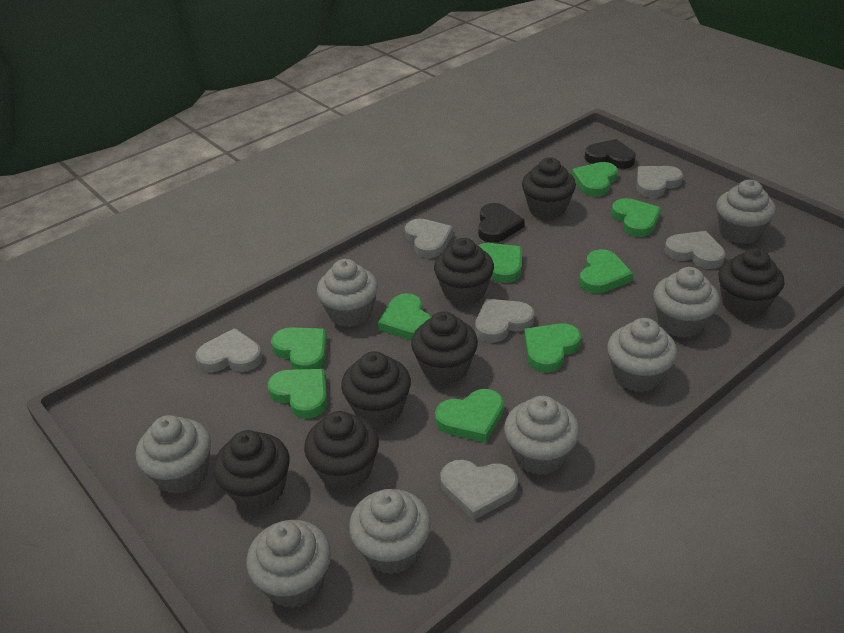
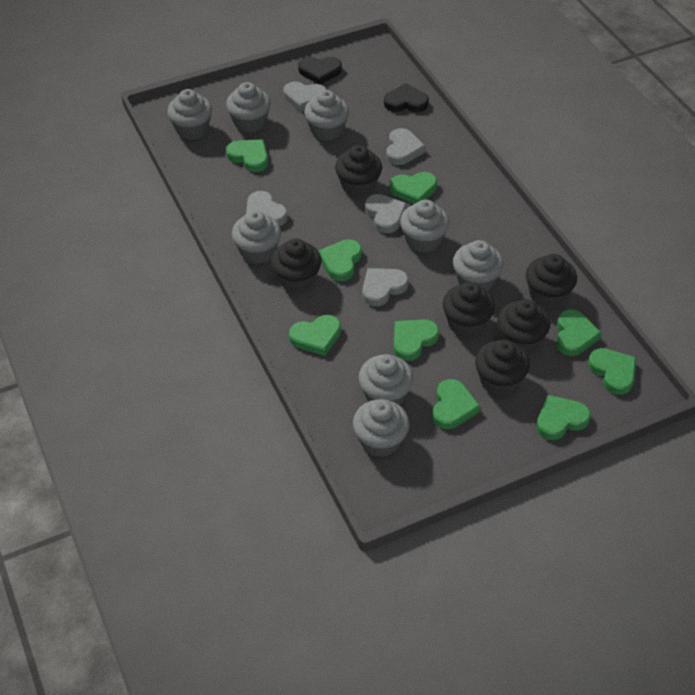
black cupcake: [213,430,290,510] [304,411,379,490] [341,351,411,427] [411,311,478,384] [434,238,494,305] [522,158,576,219] [719,248,784,318] = 7 -> [271,238,322,293] [335,145,382,197] [443,282,495,337] [475,340,530,396] [497,299,550,354] [526,254,577,308] = 6
grey heart: [196,328,262,372] [405,219,453,258] [440,460,518,520] [475,299,534,342] [637,166,683,198] [664,231,725,269] = 6 -> [246,191,288,226] [283,82,327,112] [362,268,409,306] [365,194,407,233] [386,128,426,165] = 5

